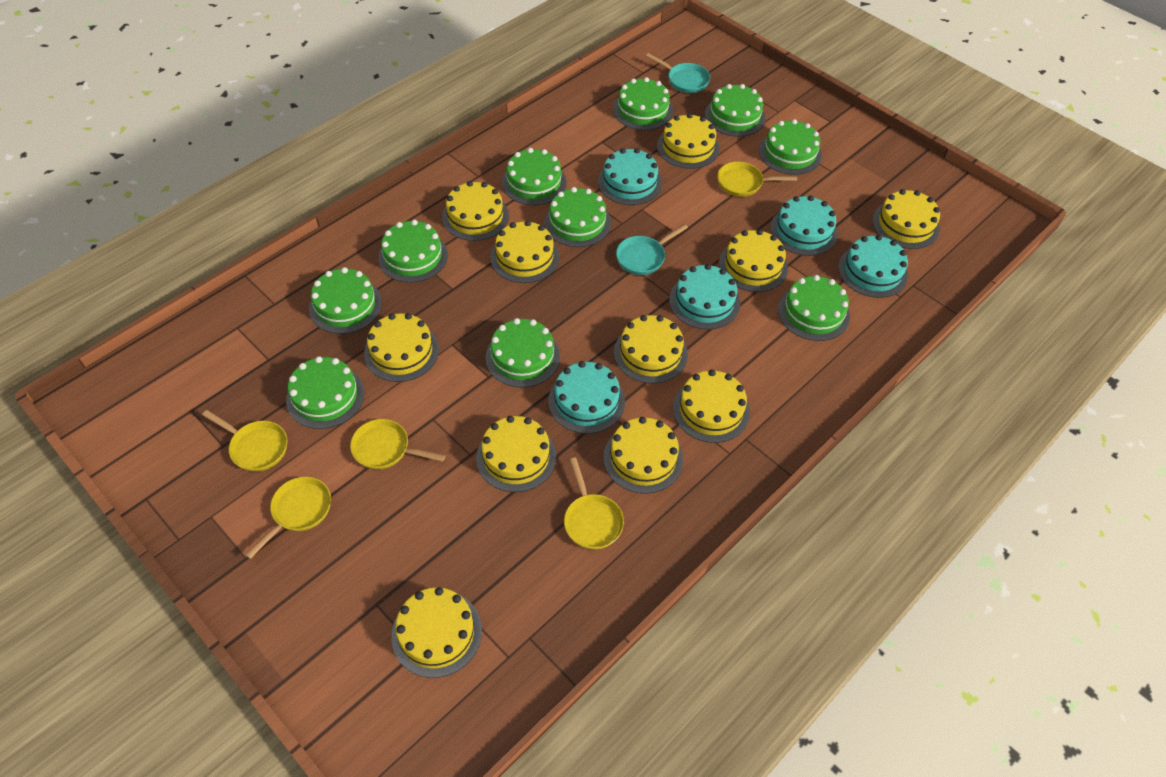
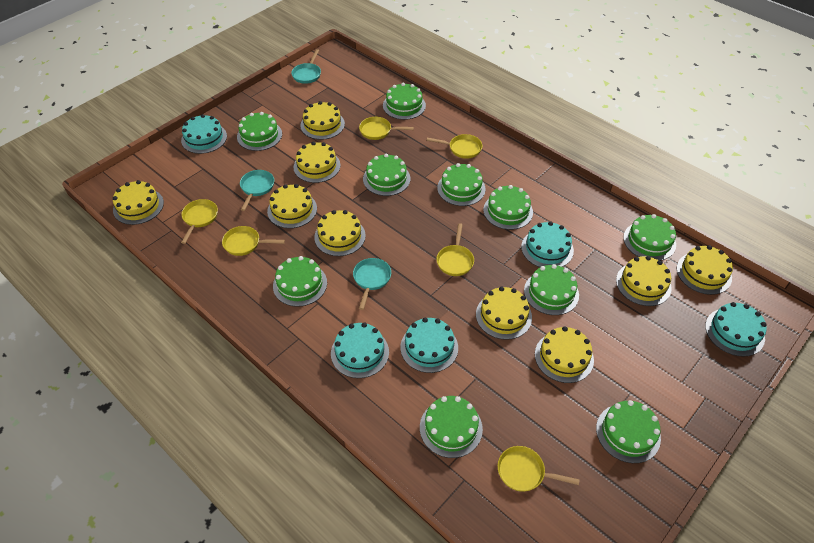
turquoise pan: [616,224,688,275] [646,53,710,93] = 2 -> [240,170,274,211] [291,49,321,84] [353,258,391,310] = 3
yellow cake: [364,313,439,382] [391,587,482,678] [442,181,509,241] [476,416,556,492] [490,220,559,283] [603,417,683,494] [614,315,688,383] [657,113,719,169] [673,370,750,443] [719,229,788,292] [872,189,940,249] = 11 -> [113,180,164,225] [267,184,317,228] [294,142,340,183] [300,101,345,140] [314,210,366,256] [476,287,532,340] [535,326,594,383] [616,256,672,306] [677,245,733,295] = 9
yellow pan: [202,410,287,472] [245,477,331,559] [350,419,445,470] [564,457,624,550] [717,162,797,197] = 5 -> [181,199,218,244] [222,226,285,256] [359,117,414,140] [426,134,482,159] [436,223,474,276] [498,446,580,492] = 6

